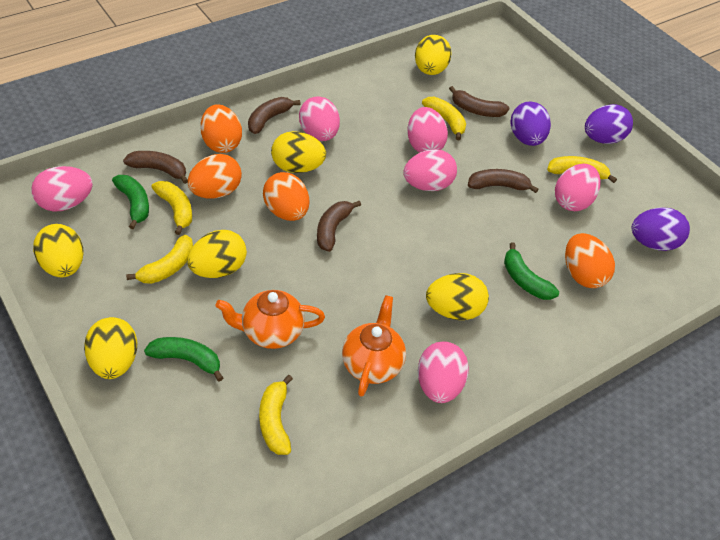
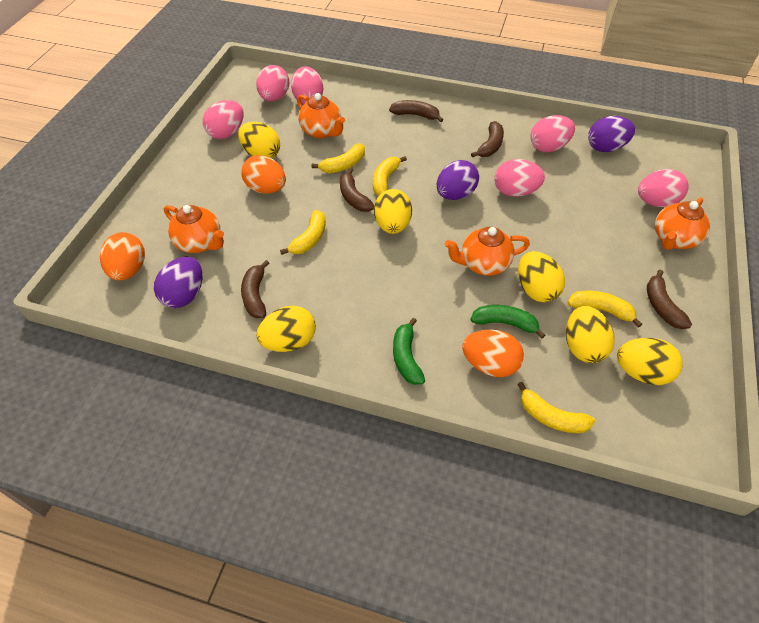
green banana: [112,175,149,229] [144,337,223,382] [504,242,559,300] = 3 -> [393,318,425,385] [470,305,545,338] = 2
orange egg: [188,154,242,199] [200,104,242,153] [263,172,309,221] [565,233,615,288] = 4 -> [100,232,145,280] [241,155,286,194] [462,330,524,377] = 3
orange teapot: [216,290,325,349] [342,295,406,397] = 2 -> [164,205,224,253] [297,93,345,138] [445,227,530,276] [655,197,710,250] = 4

